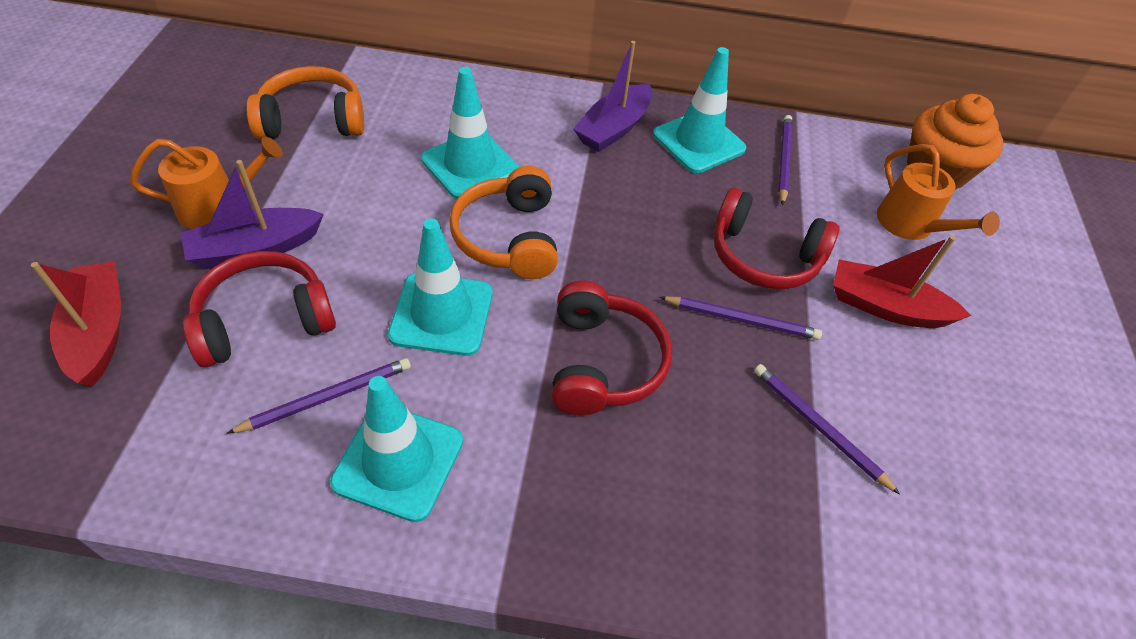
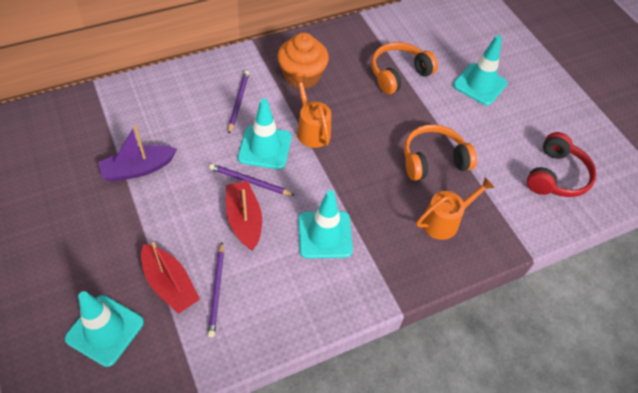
purple boat: [181,160,324,269] [573,41,652,152] = 2 -> [98,125,177,182] = 1
purple pencil: [226,358,411,434] [660,296,822,340] [754,364,900,494] [778,115,792,206] = 4 -> [208,243,224,337] [209,164,295,196] [228,71,249,134] = 3
red headphones: [183,251,336,367] [552,281,672,415] [714,188,839,289] = 3 -> [527,132,597,197] = 1

